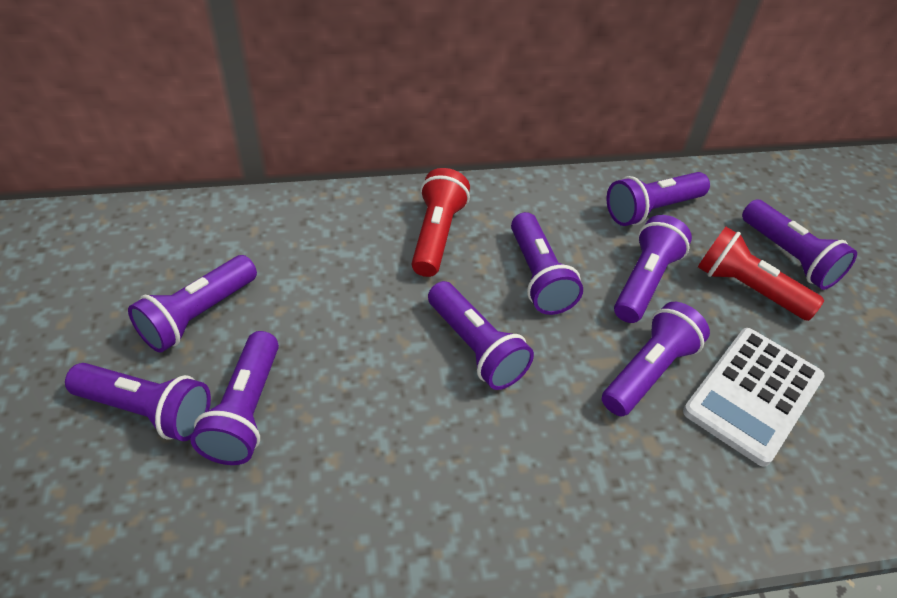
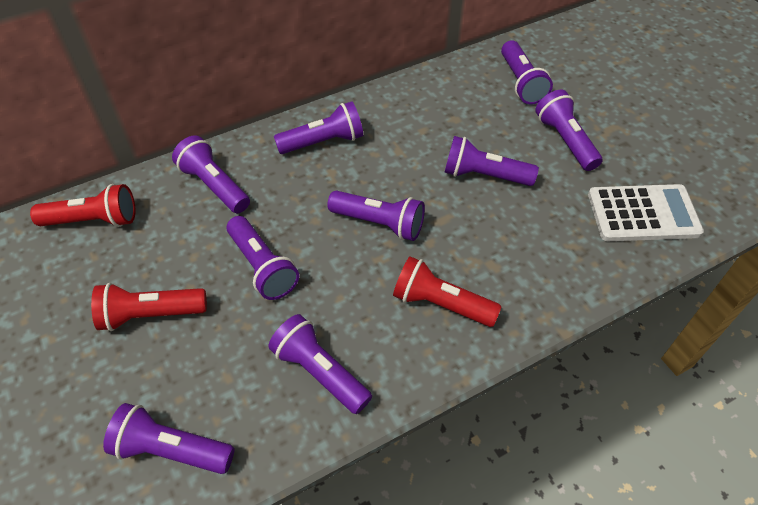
red flashlight: [412,168,470,277] [698,227,824,321] = 2 -> [30,184,135,227] [91,283,207,331] [393,257,502,327] = 3

